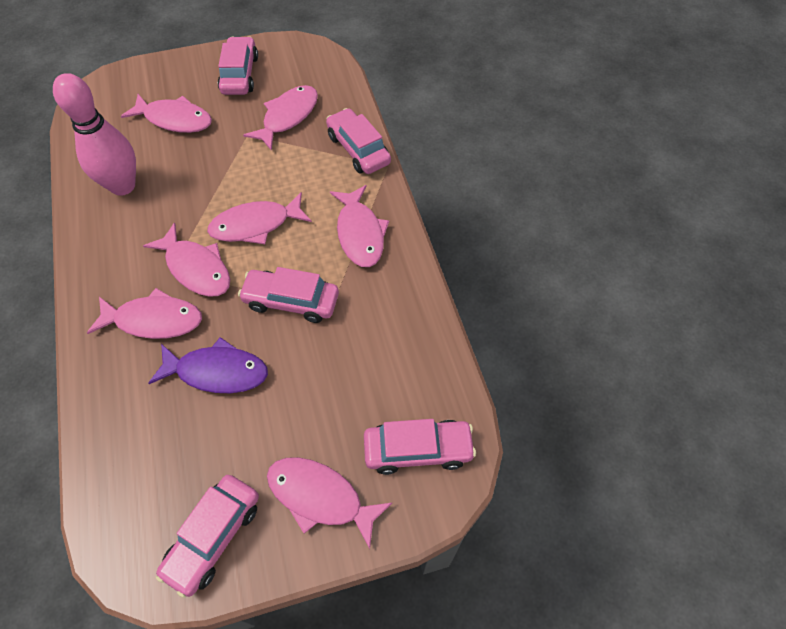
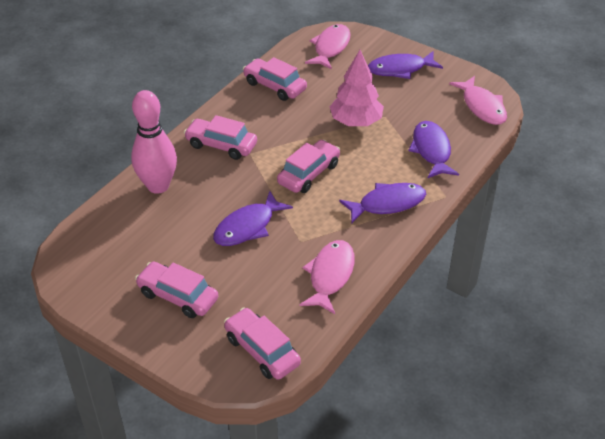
pink fish: [87,288,202,339] [121,94,212,133] [143,223,230,297] [207,192,312,244] [243,85,318,151] [267,457,392,549] [330,185,389,267] = 7 -> [299,240,355,314] [305,24,351,69] [449,76,507,125] = 3
pink tree: none = 0 -> [330,50,384,126] = 1
purple fish: [148,337,268,393] = 1 -> [213,191,293,246] [339,183,426,223] [368,51,443,79] [408,121,459,178] = 4

